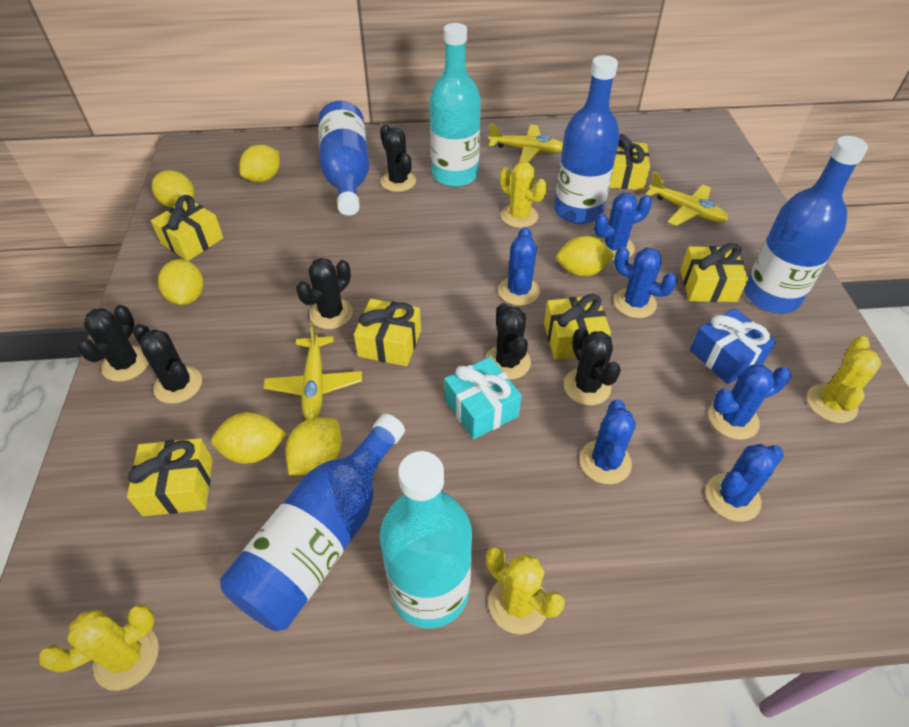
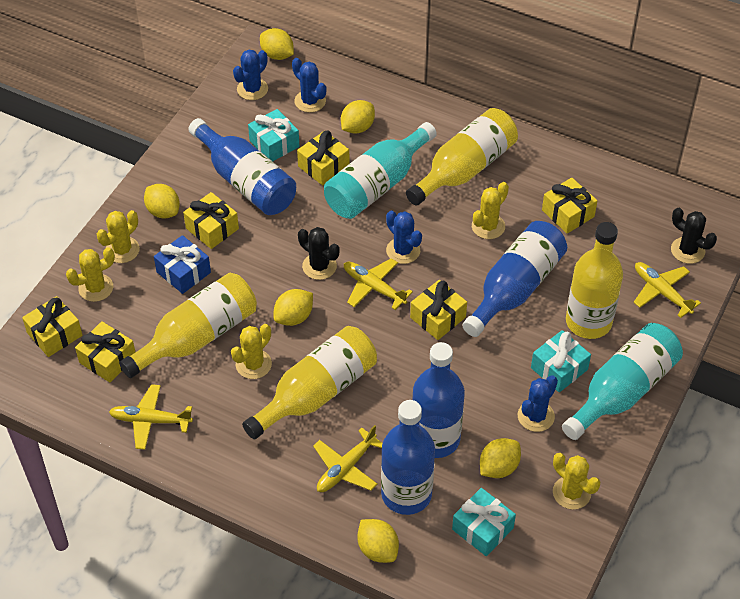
black cactus: [77,305,149,382] [133,324,202,404] [296,258,353,329] [380,124,416,192] [485,303,531,380] [564,327,621,405] = 6 -> [298,227,340,280] [671,208,717,264] = 2
blue cactus: [498,227,540,306] [580,399,636,484] [594,193,652,260] [614,247,677,318] [706,444,784,522] [709,364,791,440] = 6 -> [233,50,268,100] [292,58,326,113] [386,211,422,264] [518,375,558,432] = 4
turquoise gift: [444,357,522,439] = 1 -> [248,109,299,161] [452,488,516,556] [531,330,591,392] = 3
yellow bottle: none = 0 -> [119,273,257,378] [242,326,377,439] [406,108,518,206] [566,222,623,339] = 4
yellow cactus: [38,604,159,691] [486,547,565,634] [500,162,547,228] [807,336,881,423] = 4 -> [66,247,115,302] [97,210,140,263] [231,324,272,379] [472,182,509,239] [553,453,600,510] = 5
yellow plane: [264,322,362,420] [488,123,563,163] [645,172,728,226] = 3 -> [109,384,193,450] [313,425,383,492] [344,258,413,310] [634,262,701,318] = 4

